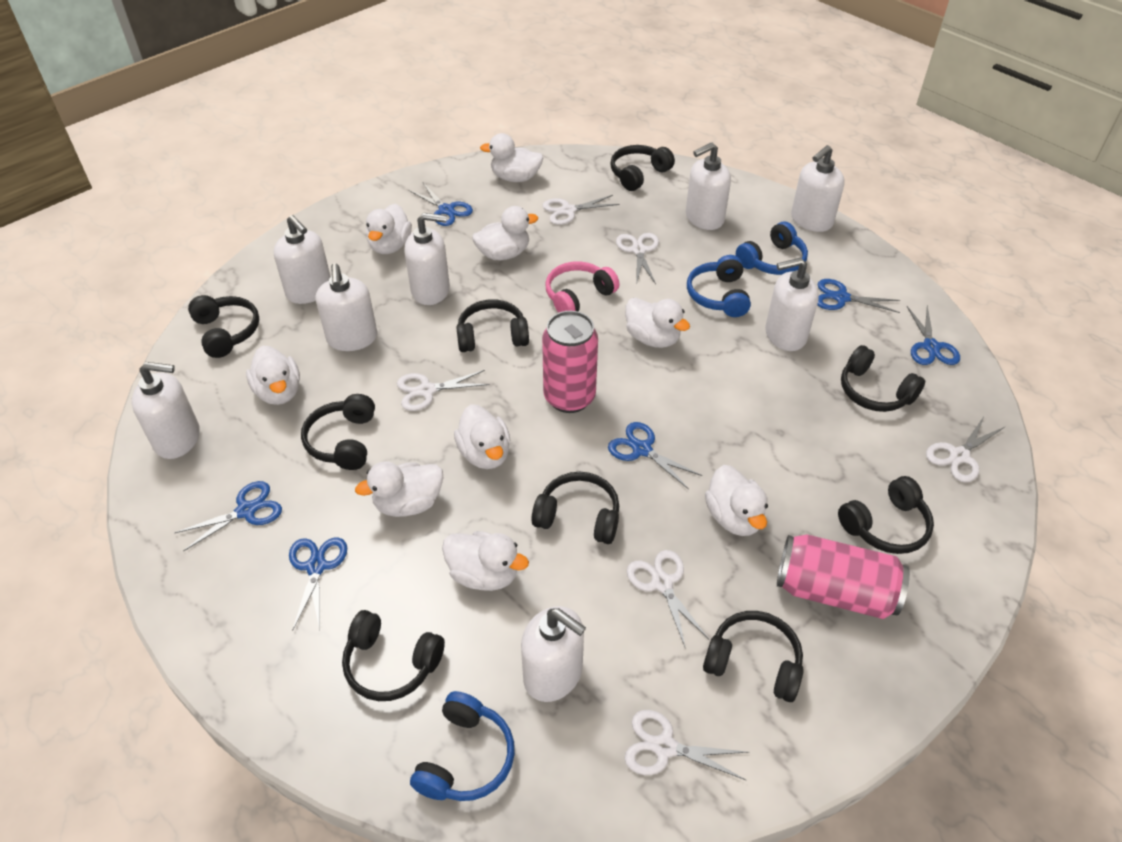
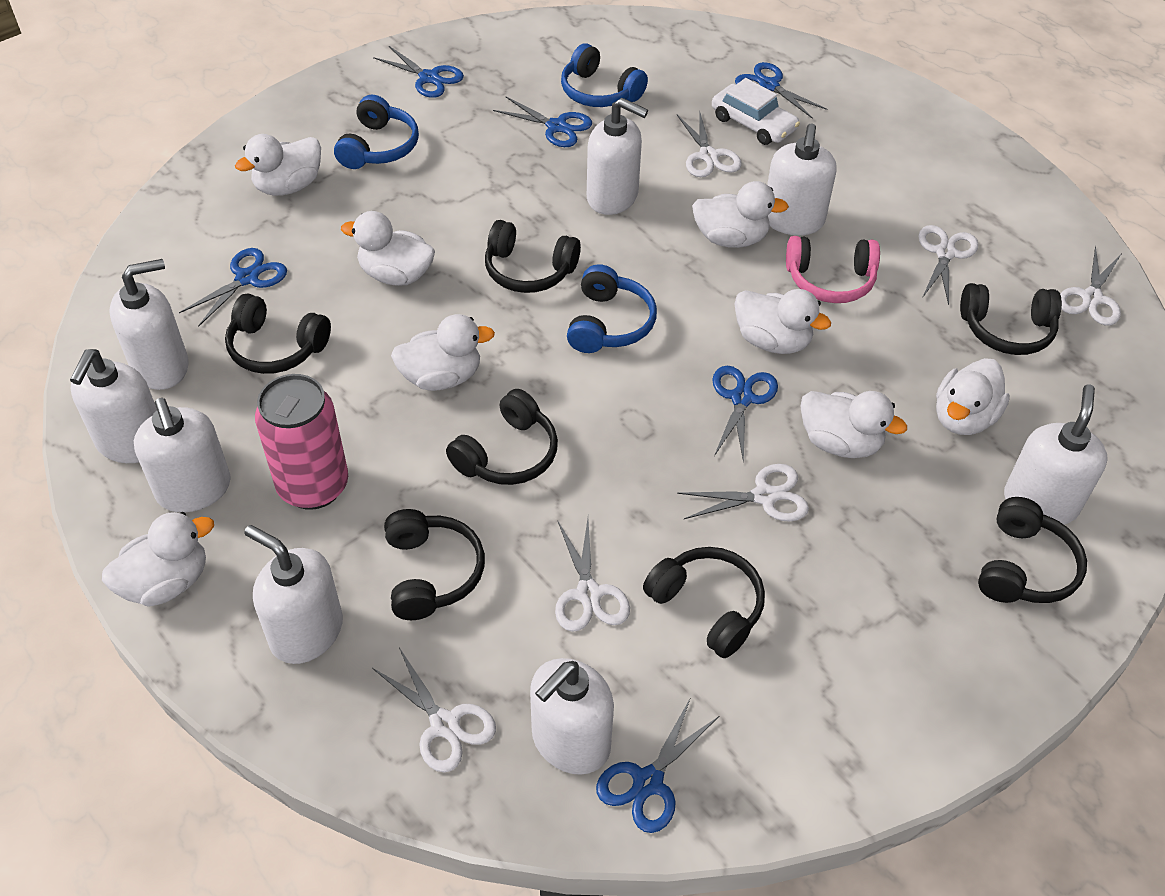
black headphones: [188,295,259,358] [301,394,375,470] [342,610,445,701] [456,299,529,352] [531,472,619,544] [610,145,675,191] [703,611,804,702] [838,476,934,554] [841,345,925,412] = 9 -> [225,293,331,374] [384,509,485,620] [446,389,558,485] [485,220,581,293] [643,547,765,658] [960,283,1062,355] [978,497,1087,603] = 7
pink can: [542,311,598,413] [777,534,910,619] = 2 -> [255,374,348,510] = 1
white car: none = 0 -> [712,78,800,145] = 1
white duck: [246,346,300,405] [355,461,443,517] [366,204,412,254] [442,531,529,591] [454,404,510,469] [472,206,538,260] [480,133,544,182] [625,298,690,348] [705,465,768,536] = 9 -> [102,512,214,607] [235,134,321,196] [341,211,435,286] [391,314,495,391] [692,181,789,248] [734,289,831,354] [800,391,907,458] [936,358,1010,435] = 8

